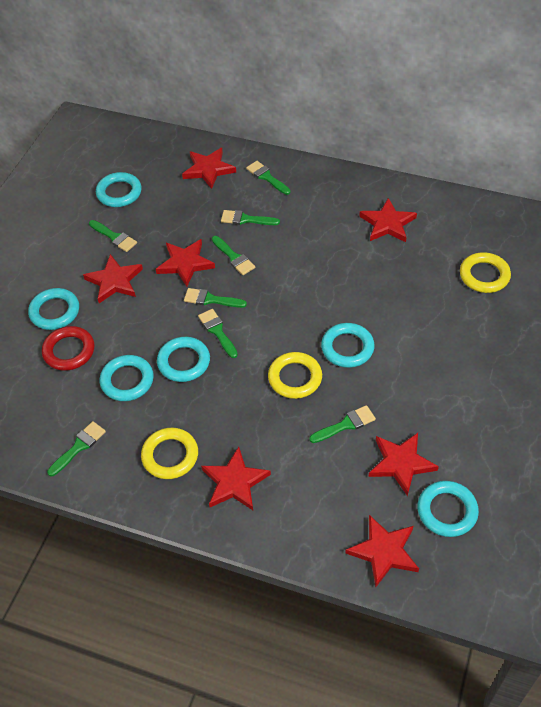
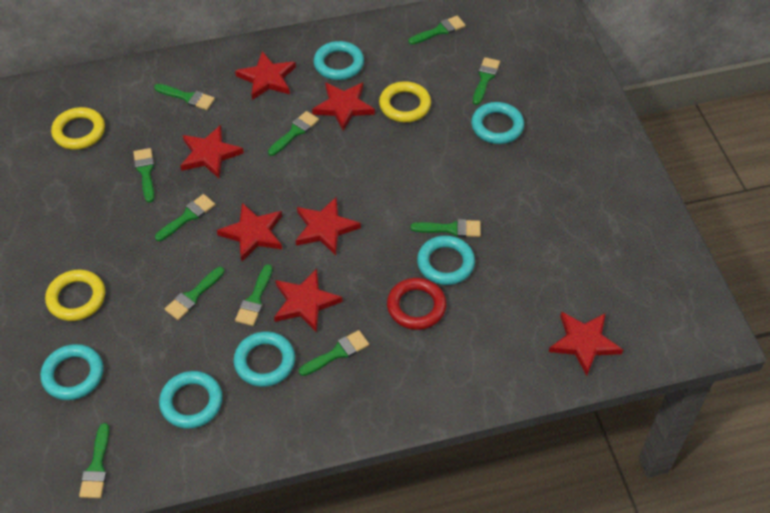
green brush: [47,421,106,476] [89,220,137,252] [184,288,247,308] [198,309,238,358] [212,236,256,275] [221,210,280,225] [246,161,290,195] [309,405,376,443] = 8 -> [79,423,109,498] [133,148,154,202] [154,84,215,110] [155,194,215,241] [165,267,225,320] [235,264,272,326] [268,111,319,156] [299,330,369,376] [409,16,466,45] [410,219,481,237] [473,57,500,105] = 11

